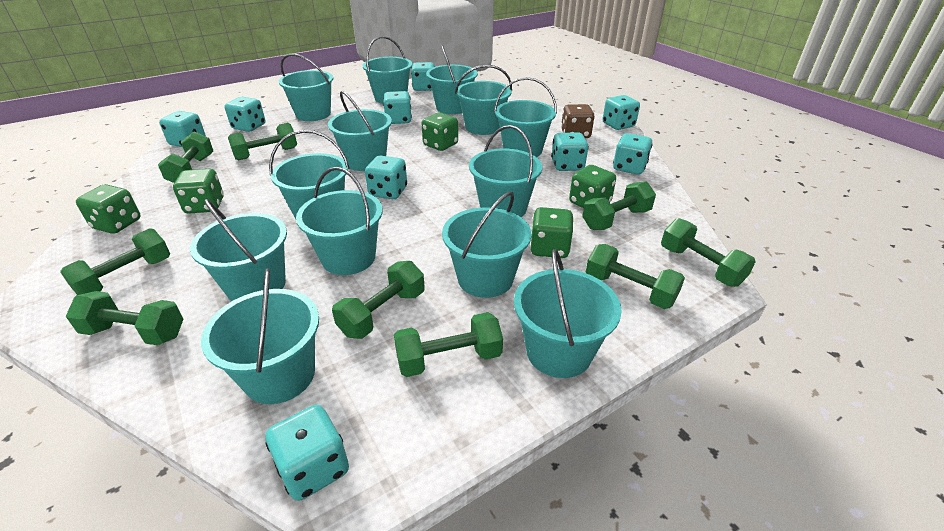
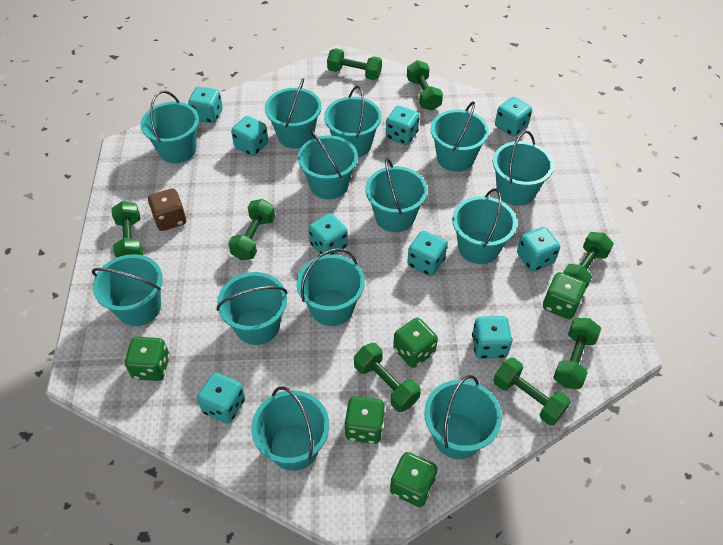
green dumbbell: [60,228,170,295] [66,291,183,345] [158,131,213,183] [228,123,297,160] [332,261,425,339] [394,312,503,377] [582,181,656,230] [586,244,685,309] [661,218,756,287] = 9 -> [111,201,143,258] [228,199,275,260] [327,48,382,80] [354,343,421,412] [407,60,443,111] [493,358,571,425] [553,318,601,389] [563,232,614,288] = 8

